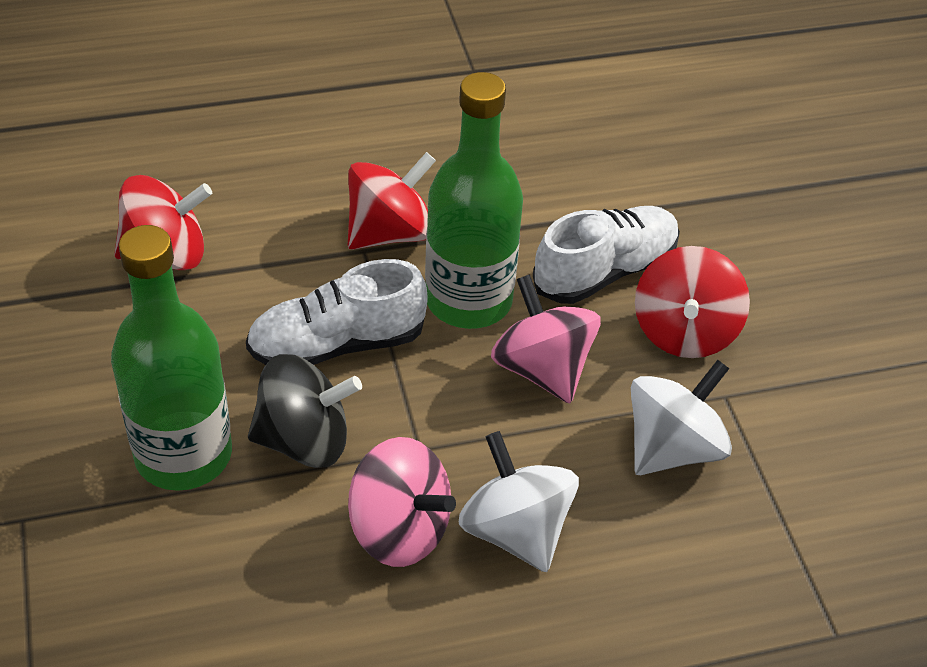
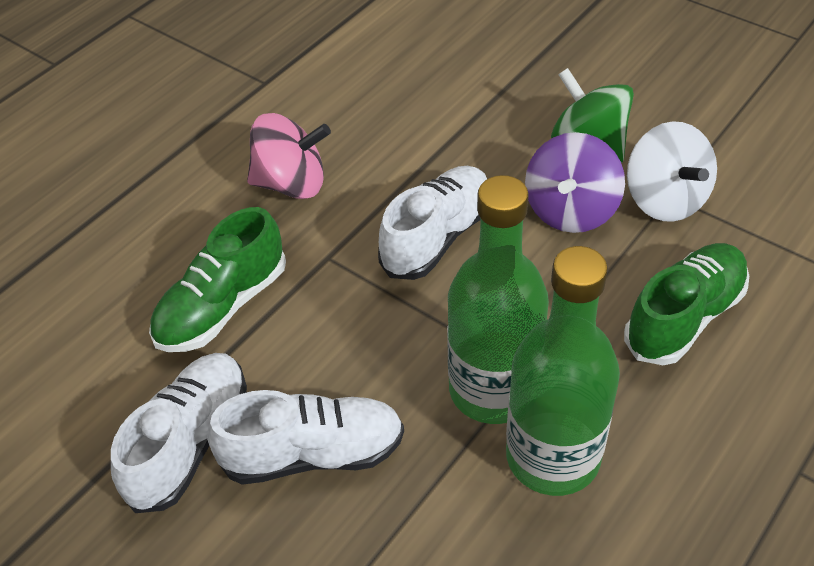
black spinning top: [248,354,362,468] = 1 -> none = 0
green shoe: none = 0 -> [149,207,286,352] [624,243,749,365] = 2
green spinning top: none = 0 -> [551,68,634,163] = 1
pink spinning top: [348,437,456,567] [491,274,601,403] = 2 -> [247,113,331,199] = 1
purple spinning top: none = 0 -> [525,132,625,233] = 1
red spinning top: [114,175,212,270] [348,152,436,250] [635,246,750,358] = 3 -> none = 0
white shoe: [246,259,427,365] [533,206,680,304] = 2 -> [111,353,247,513] [207,390,404,485] [378,166,487,280] = 3
white spinning top: [459,431,579,572] [631,360,732,475] = 2 -> [627,121,717,222] = 1

